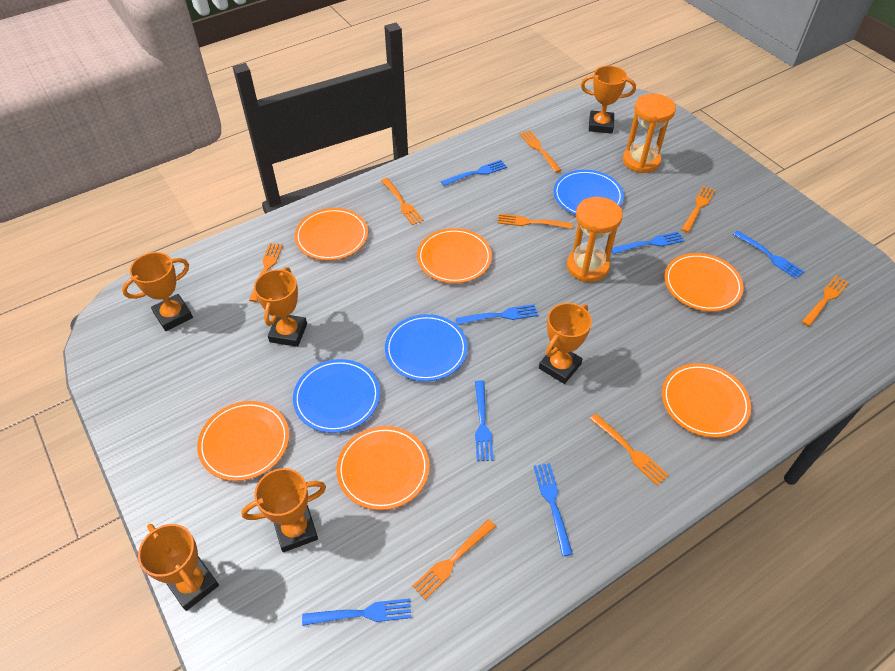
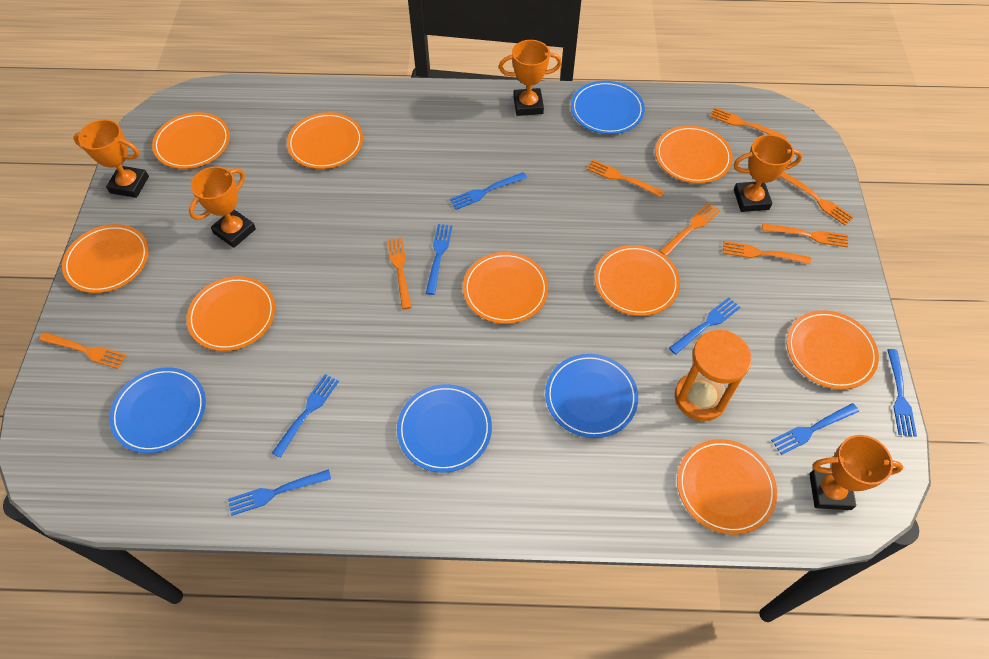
blue plate: [293,359,380,433] [385,314,468,381] [553,170,624,215] = 3 -> [109,367,206,453] [397,384,492,472] [545,354,638,438] [571,81,645,134] = 4
orange hourglass: [567,197,623,282] [623,94,676,173] = 2 -> [675,330,752,421] = 1
orange plate: [197,401,289,481] [295,208,368,261] [337,426,430,510] [417,228,492,283] [662,363,751,438] [665,253,744,311] = 6 -> [62,224,149,293] [152,112,230,169] [187,276,275,351] [287,112,363,169] [463,252,548,324] [594,245,680,316] [655,125,733,183] [677,439,777,535] [786,310,879,389] = 9
orange trophy: [122,252,193,331] [138,524,219,611] [241,468,326,552] [254,267,307,347] [539,303,592,384] [581,66,636,134] = 6 -> [73,119,149,198] [189,166,256,248] [499,40,562,116] [734,134,803,212] [809,435,904,510] = 5

